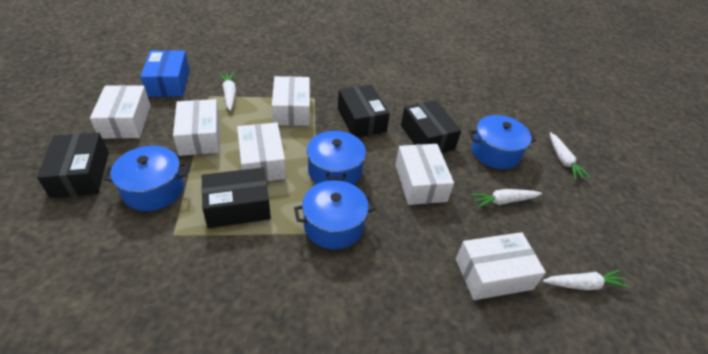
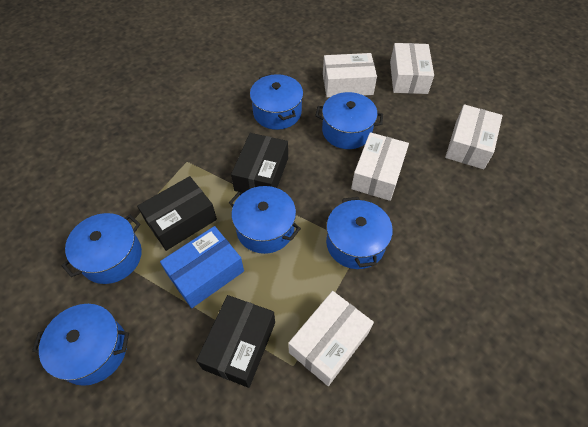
black box: [37,133,109,198] [202,167,271,228] [338,85,390,138] [401,100,461,153] = 4 -> [137,176,217,251] [196,295,275,388] [231,133,288,193] = 3
blue pot: [103,146,188,211] [294,180,376,249] [307,130,366,185] [469,115,536,169] = 4 -> [32,304,129,386] [62,213,142,284] [229,186,301,254] [250,74,303,130] [315,92,383,149] [326,197,393,269] = 6
white box: [90,85,151,139] [173,99,220,156] [237,122,286,181] [272,76,310,126] [395,144,454,205] [456,232,546,300] = 6 -> [288,291,374,386] [323,53,377,97] [351,132,409,201] [390,43,434,94] [445,104,503,169] = 5
white carrot: [219,72,236,111] [470,189,542,209] [543,270,630,290] [550,132,591,180] = 4 -> none = 0

